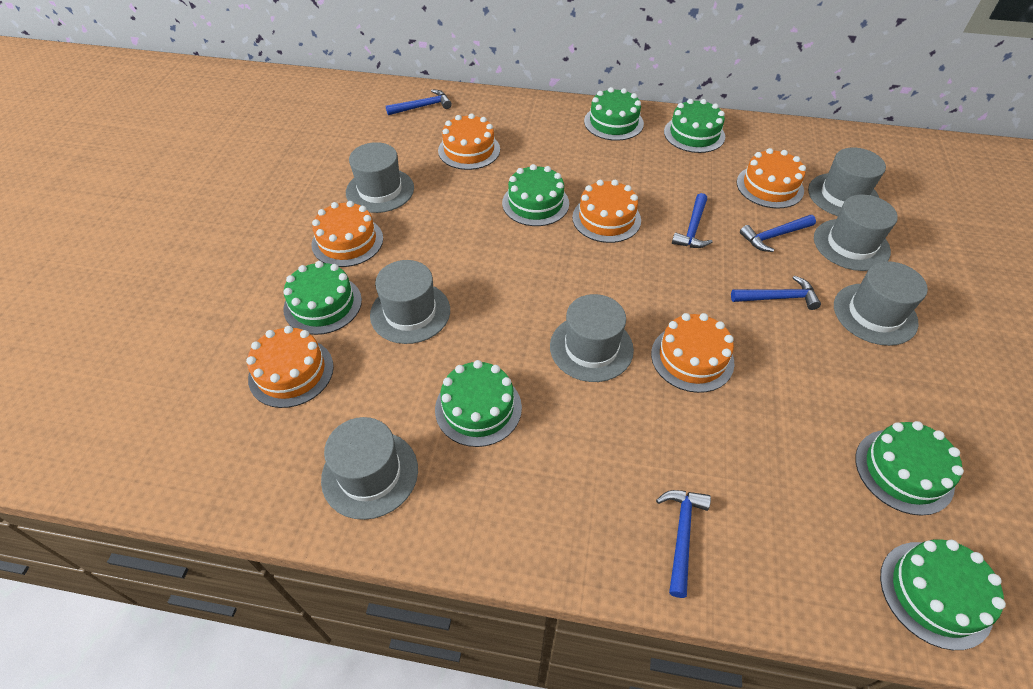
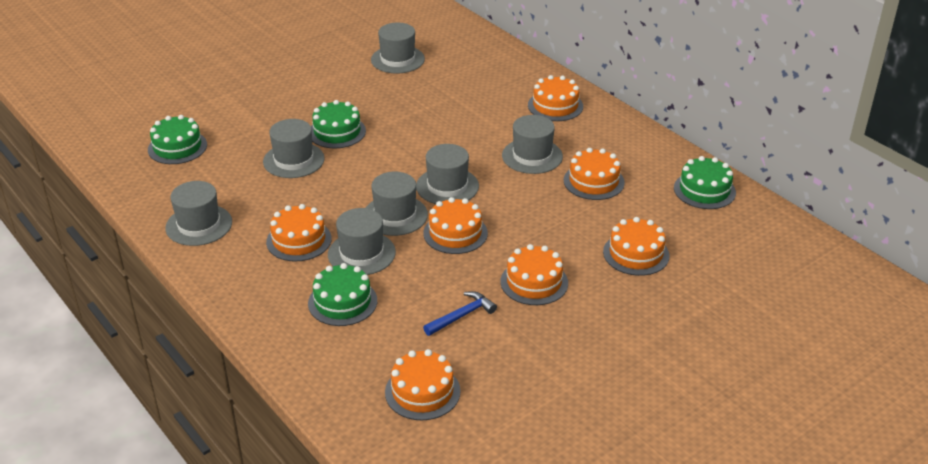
blue hammer: [386,90,452,115] [656,490,711,598] [672,193,712,248] [731,276,821,310] [740,215,816,252] = 5 -> [423,291,497,336] = 1
green cake: [283,261,362,335] [435,360,522,447] [502,164,569,226] [584,87,644,141] [664,99,725,153] [855,421,964,516] [880,539,1006,650] = 7 -> [148,115,207,164] [308,263,377,326] [311,100,366,148] [674,156,736,209] = 4
orange cake: [246,326,334,408] [312,201,383,267] [438,113,500,170] [572,180,641,243] [651,313,735,393] [737,148,806,209] = 6 -> [266,204,332,262] [385,349,461,420] [423,197,488,254] [500,244,568,305] [528,75,583,121] [564,148,625,200] [603,217,669,276] = 7

